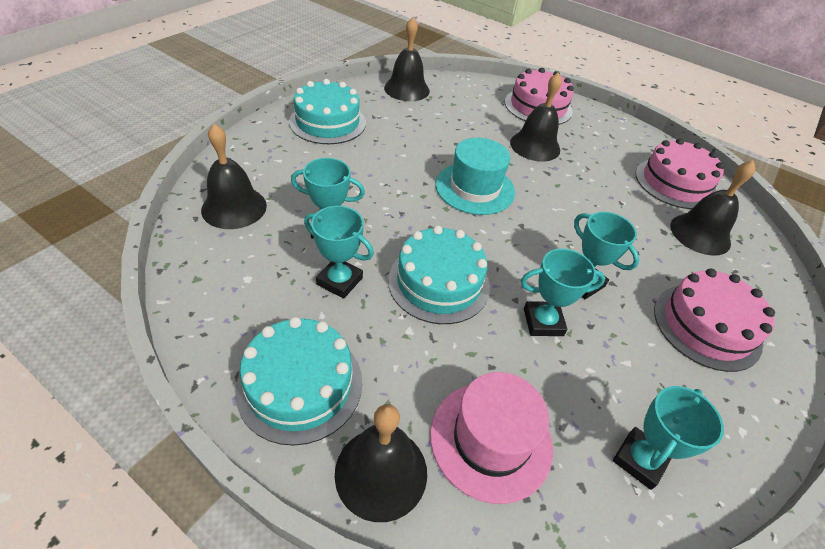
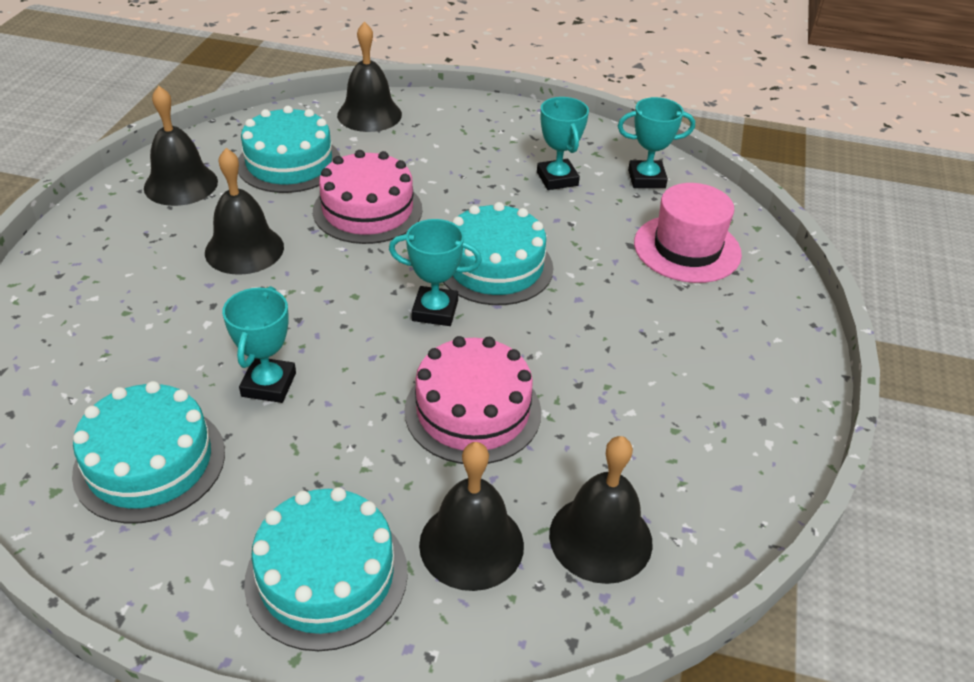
pink cake: [505,68,574,125] [635,138,725,209] [654,268,775,372] = 3 -> [313,150,422,244] [405,336,541,464] = 2
turquoise cake: [235,317,362,446] [289,79,366,144] [388,226,490,324] = 3 -> [72,381,225,524] [238,106,341,193] [244,487,408,651] [443,202,553,305] = 4
turquoise hat: [435,138,515,215] = 1 -> none = 0
turquoise trophy: [291,158,365,239] [304,206,374,299] [520,248,605,336] [574,212,639,299] [613,386,724,490] = 5 -> [222,286,296,403] [389,219,482,326] [537,97,589,190] [618,97,695,188] = 4

